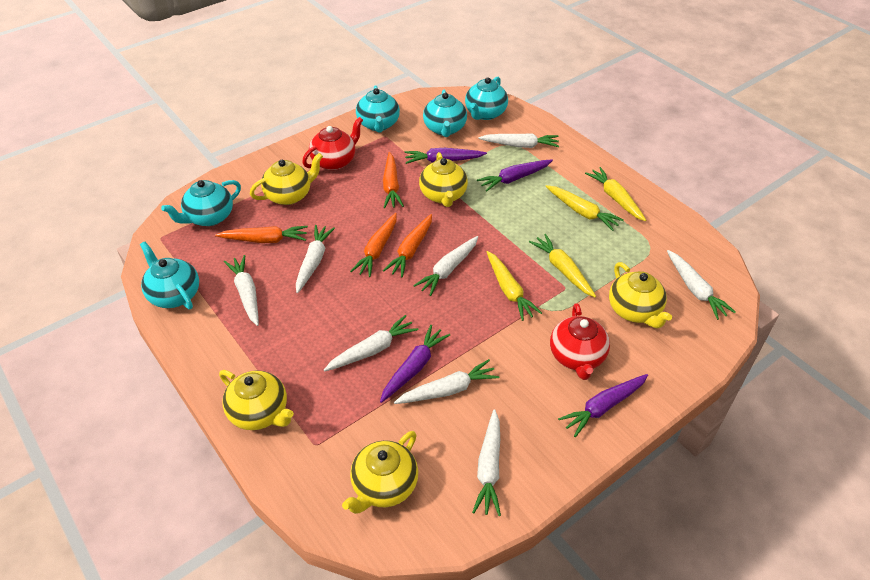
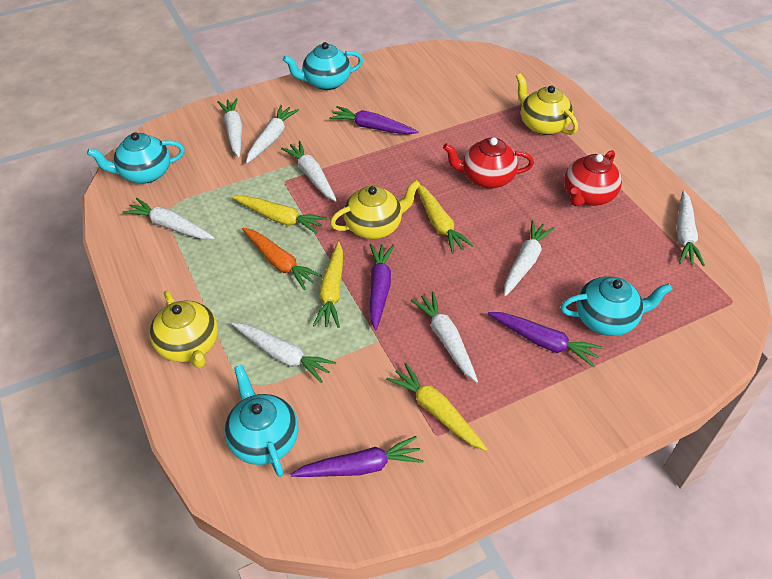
orange carrot: [215,226,308,243] [350,213,397,277] [383,152,404,208] [383,214,432,277] = 4 -> [242,227,322,290] = 1
turquoise teapot: [140,242,199,310] [161,180,241,226] [356,86,400,133] [423,90,467,137] [465,77,508,120] = 5 -> [87,132,185,184] [224,365,298,477] [283,42,363,90] [560,276,672,336] = 4
yellow teapot: [219,370,294,430] [250,153,323,205] [342,431,418,514] [419,152,468,207] [609,262,672,328] = 5 -> [150,290,218,368] [330,180,420,239] [516,73,578,135] = 3

